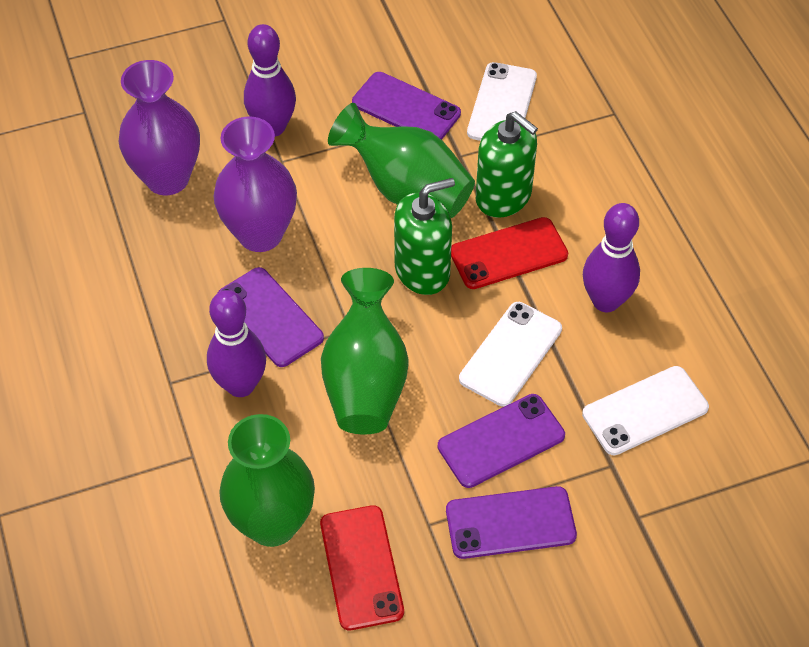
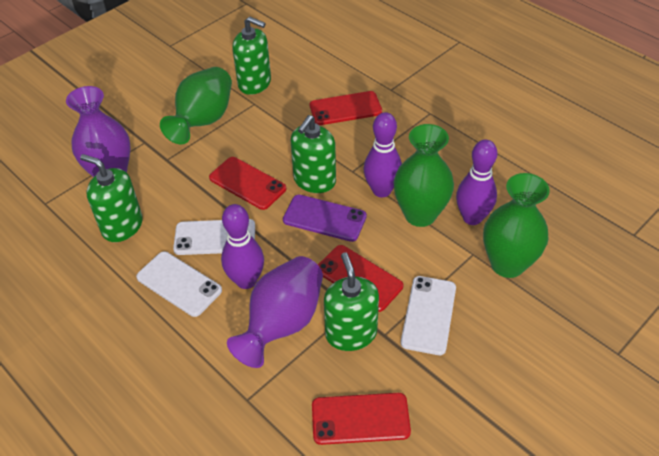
green soap dispenser: [394,178,455,295] [476,111,538,218] = 2 -> [80,154,143,242] [232,16,271,95] [290,115,336,193] [324,252,379,351] = 4
purple phone: [218,267,324,367] [352,72,461,140] [438,394,565,488] [446,486,577,559] = 4 -> [283,195,367,242] = 1
red phone: [320,505,404,630] [451,217,568,289] = 2 -> [209,157,286,210] [310,91,382,125] [312,393,411,445] [318,245,403,312] = 4

